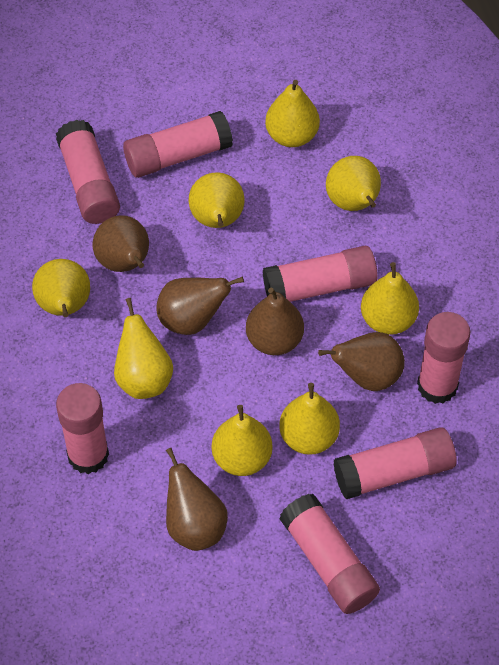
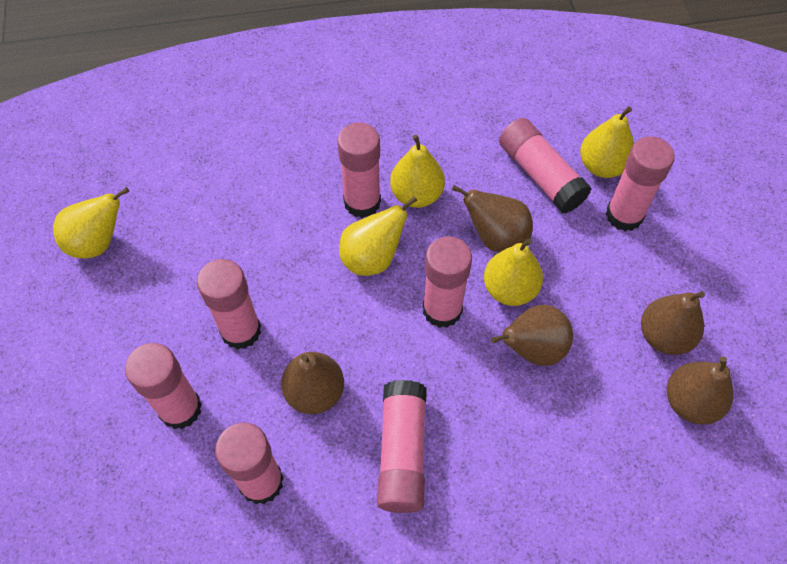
pink glue stick: [56,120,120,224] [56,383,109,474] [123,111,233,178] [263,246,378,302] [279,494,380,614] [334,427,456,499] [417,312,470,404] = 7 -> [125,343,202,429] [197,259,261,350] [215,422,283,504] [337,122,381,218] [377,380,427,513] [423,236,472,328] [499,118,591,213] [606,136,675,231] = 8
yellow pear: [32,259,90,317] [114,298,173,399] [189,172,245,228] [212,405,273,476] [265,80,320,147] [279,383,340,455] [326,156,381,211] [361,262,419,335] = 8 -> [53,187,129,259] [339,196,417,276] [390,135,445,208] [484,238,543,306] [580,107,634,178] = 5

